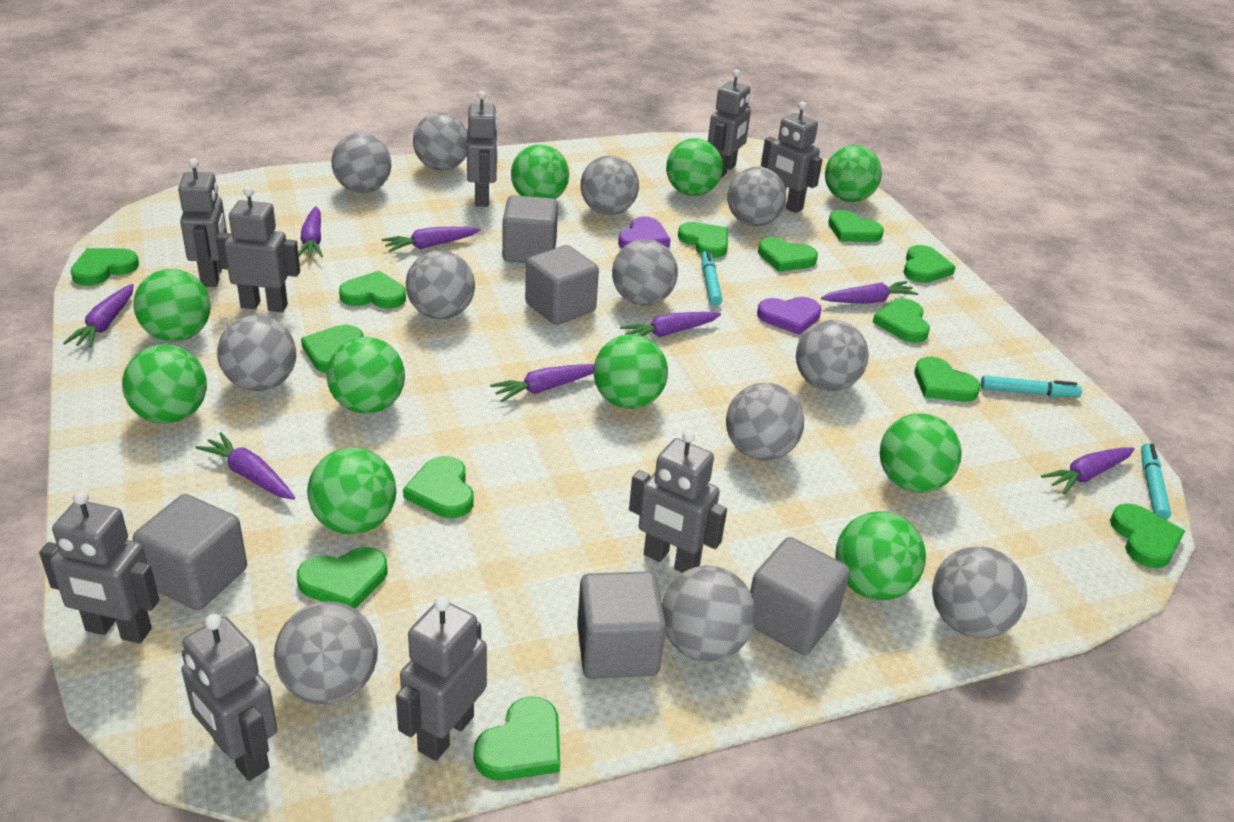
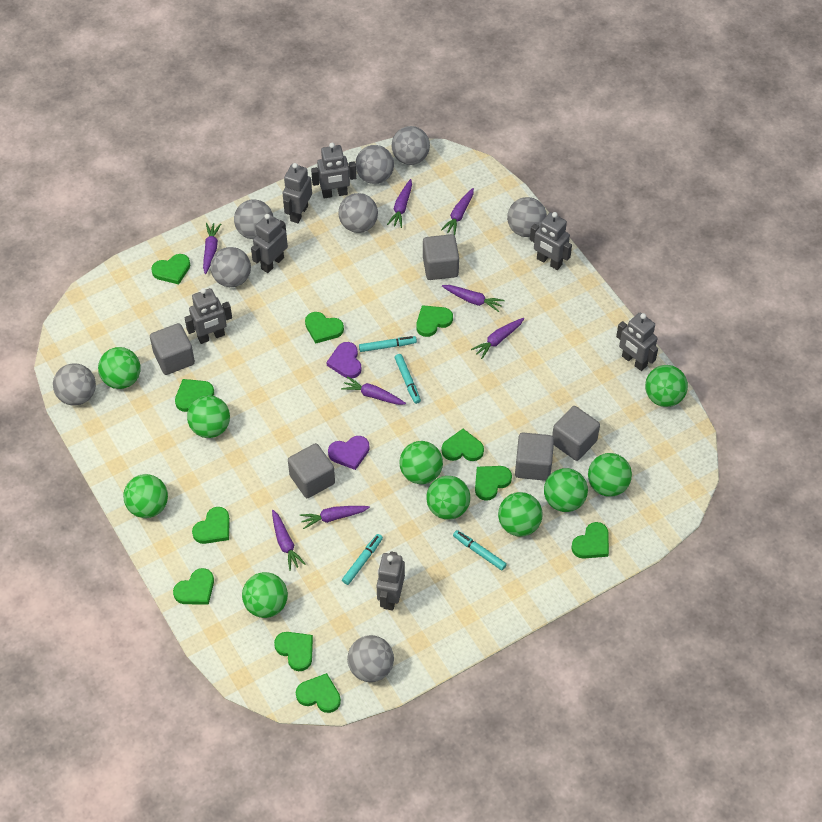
green heart: [71,248,139,286] [297,547,387,609] [301,325,364,373] [339,271,406,309] [403,456,473,518] [474,696,560,781] [678,222,728,258] [758,237,818,272] [828,210,884,242] [873,299,930,343] [903,245,956,283] [914,357,981,402] [1110,504,1185,568] = 13 -> [151,254,190,284] [173,568,214,605] [175,379,214,412] [192,507,230,544] [274,632,313,671] [296,673,341,713] [305,312,344,344] [416,305,453,337] [442,429,484,461] [475,466,512,501] [571,522,609,559] = 11
grey ball: [217,315,296,391] [274,601,378,704] [332,133,391,193] [406,250,475,319] [413,113,467,171] [581,155,639,215] [612,239,678,306] [662,565,756,662] [726,383,804,460] [728,167,786,226] [796,320,869,391] [932,546,1027,638] = 12 -> [53,363,96,406] [210,247,251,287] [234,199,273,239] [338,193,378,233] [347,635,394,682] [355,145,394,184] [391,126,430,165] [507,197,547,237] = 8
grey robot: [39,490,159,643] [178,158,227,287] [181,614,277,781] [216,186,300,312] [396,596,487,761] [467,91,498,207] [629,430,727,573] [708,69,751,178] [761,101,823,213] = 9 -> [185,288,232,344] [251,214,288,273] [283,163,312,223] [311,143,356,199] [377,552,405,611] [530,212,572,270] [616,312,658,371] = 7
turquoise marker: [701,250,722,306] [981,375,1082,398] [1141,443,1171,520] = 3 -> [342,534,383,585] [359,336,417,352] [395,354,421,404] [453,530,507,570] = 4

